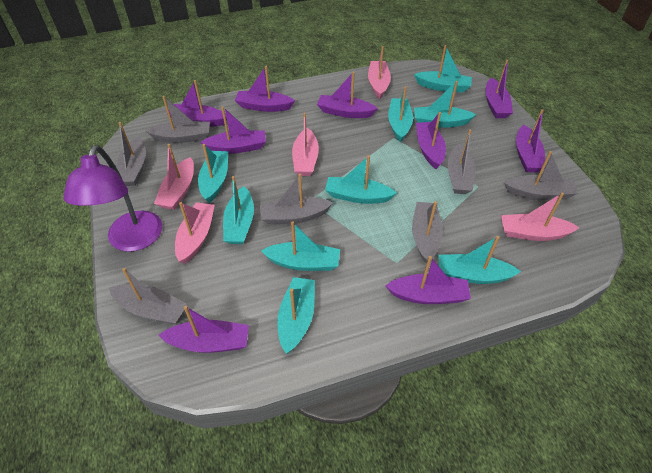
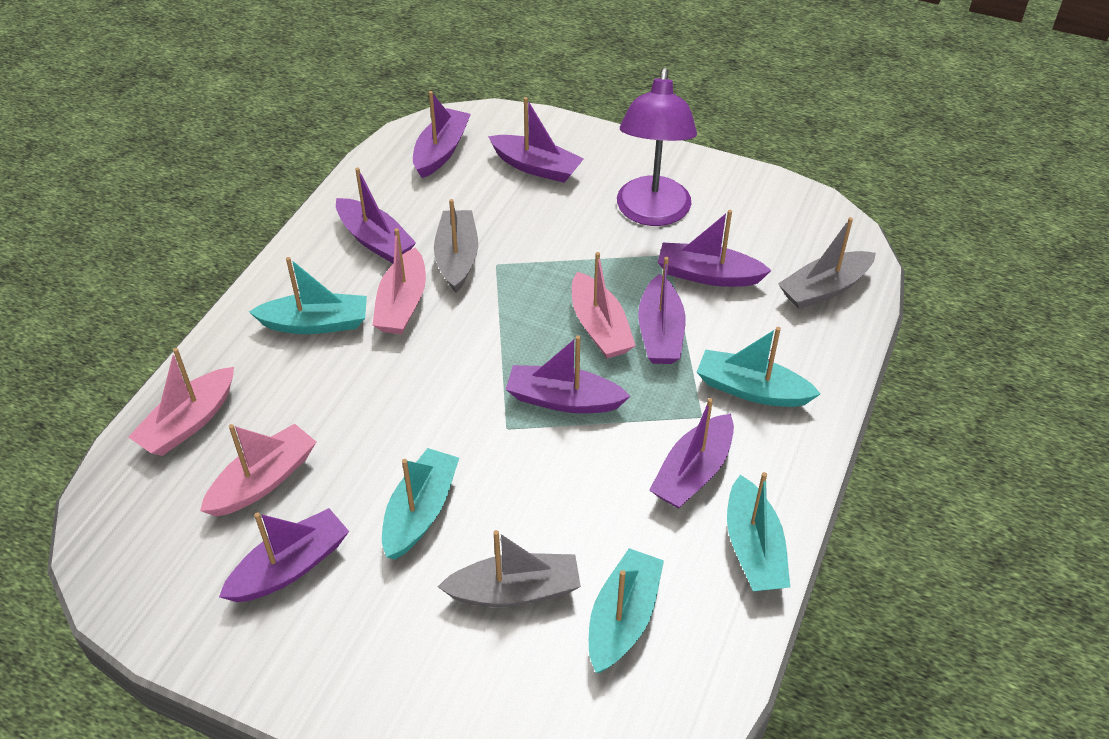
grey boat: [109,268,188,325] [116,122,146,186] [145,96,210,143] [259,174,333,225] [412,201,443,263] [447,129,475,194] [504,151,578,200] = 7 -> [434,199,478,293] [438,530,581,607] [778,217,876,309] = 3
pink boat: [154,144,194,210] [175,202,215,264] [292,113,319,176] [368,46,391,99] [501,193,580,241] = 5 -> [128,348,234,456] [200,424,316,517] [372,228,426,334] [572,252,636,359] = 4
purple boat: [158,306,249,353] [167,80,227,127] [200,106,266,154] [235,66,295,112] [317,72,378,118] [386,256,471,304] [416,112,446,169] [485,60,513,118] [516,109,546,173] = 9 -> [219,508,349,602] [336,168,416,263] [413,91,471,178] [488,97,584,183] [506,335,630,413] [638,257,685,364] [649,398,734,509] [658,210,772,287] = 8
turquoise boat: [198,144,228,203] [223,176,254,244] [261,221,340,271] [277,277,315,354] [325,155,397,204] [388,86,413,142] [414,45,472,93] [414,81,476,128] [439,236,521,284] = 9 -> [249,257,367,334] [382,448,459,560] [589,548,664,673] [697,327,821,407] [727,472,790,591] = 5

